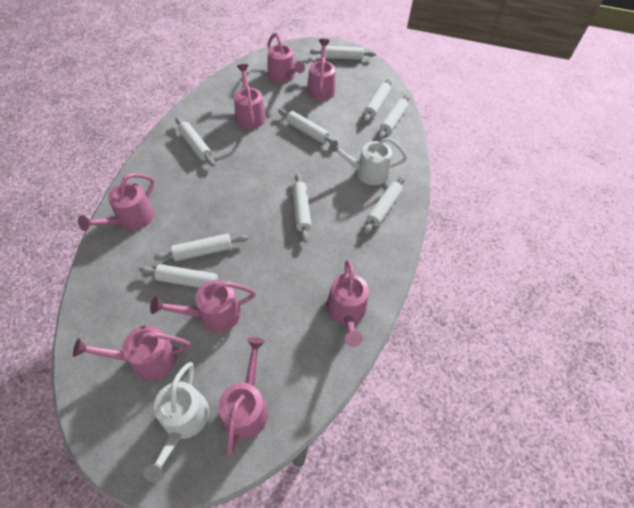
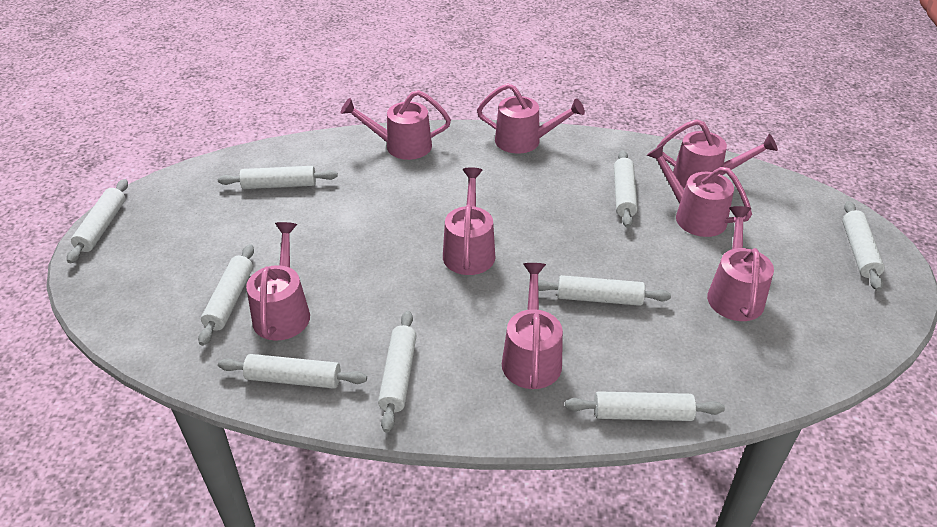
white watering can: [143,362,209,483] [328,137,408,185] = 2 -> none = 0

